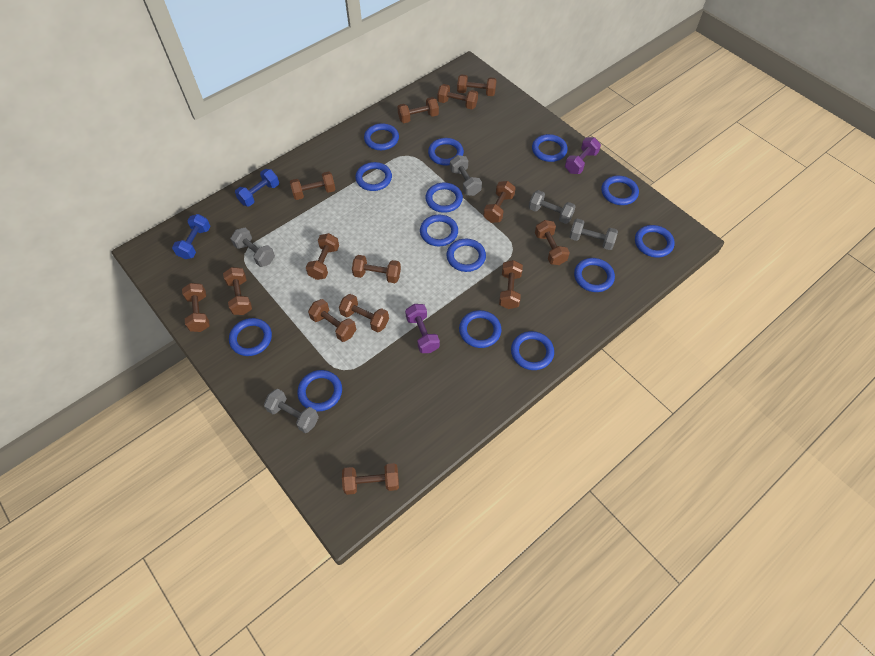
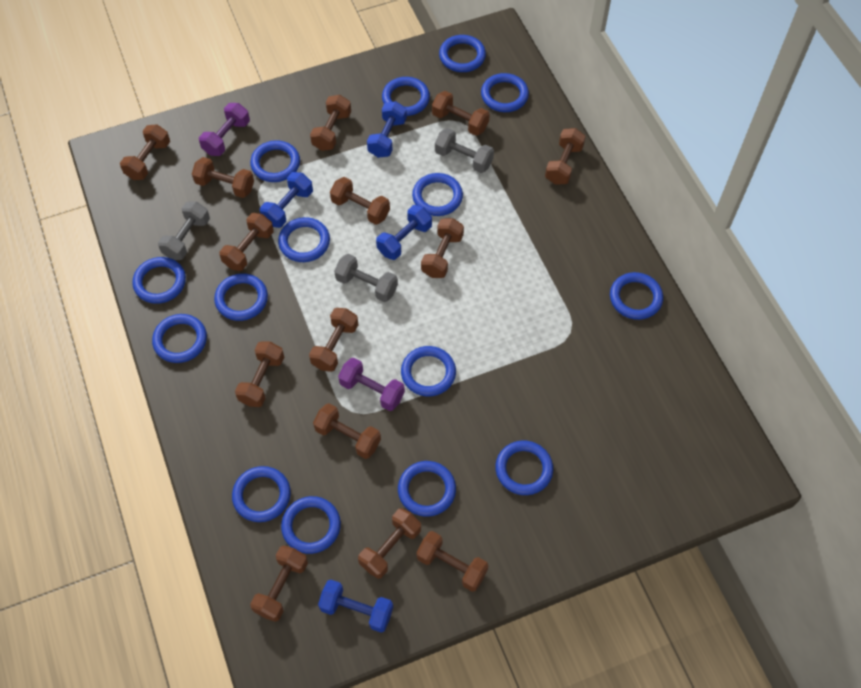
blue dumbbell: [172,214,211,259] [235,169,279,206] = 2 -> [260,172,313,228] [318,580,393,633] [367,101,407,158] [376,205,432,260] = 4
blue ring: [229,318,272,356] [297,370,342,412] [356,162,392,191] [364,123,399,150] [420,214,458,246] [425,183,463,213] [428,138,464,165] [446,239,486,272] [459,310,502,348] [511,331,554,370] [532,134,568,162] [574,258,615,292] [601,176,639,205] [635,225,675,258] = 14 -> [132,257,186,304] [152,314,207,363] [214,273,268,321] [232,466,291,522] [250,140,300,182] [278,217,330,262] [281,496,341,554] [382,77,430,116] [398,461,456,517] [401,346,456,396] [412,173,463,216] [439,35,486,72] [481,73,529,112] [495,440,553,495] [610,272,663,320] = 15
grey dumbbell: [231,228,275,267] [264,389,319,433] [450,155,482,196] [529,190,576,224] [569,219,618,250] = 5 -> [158,202,210,260] [334,254,398,302] [435,128,494,173] = 3

